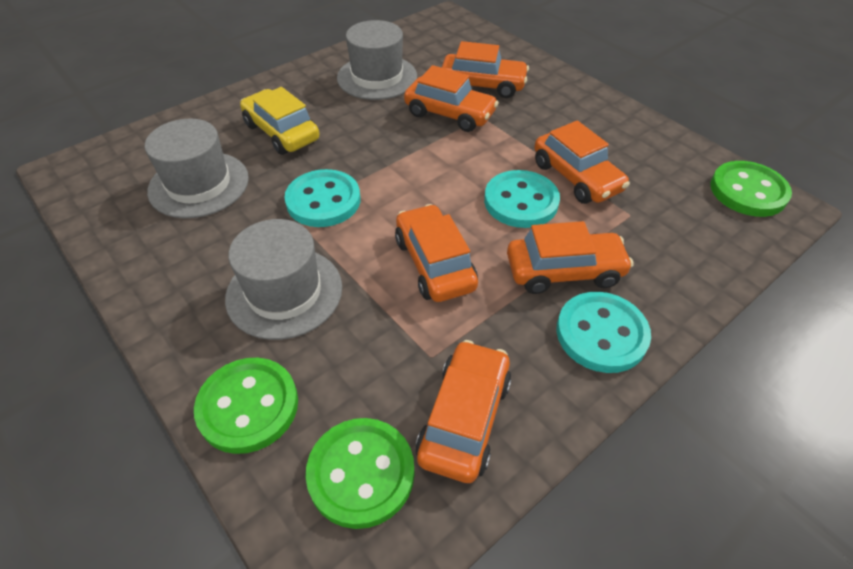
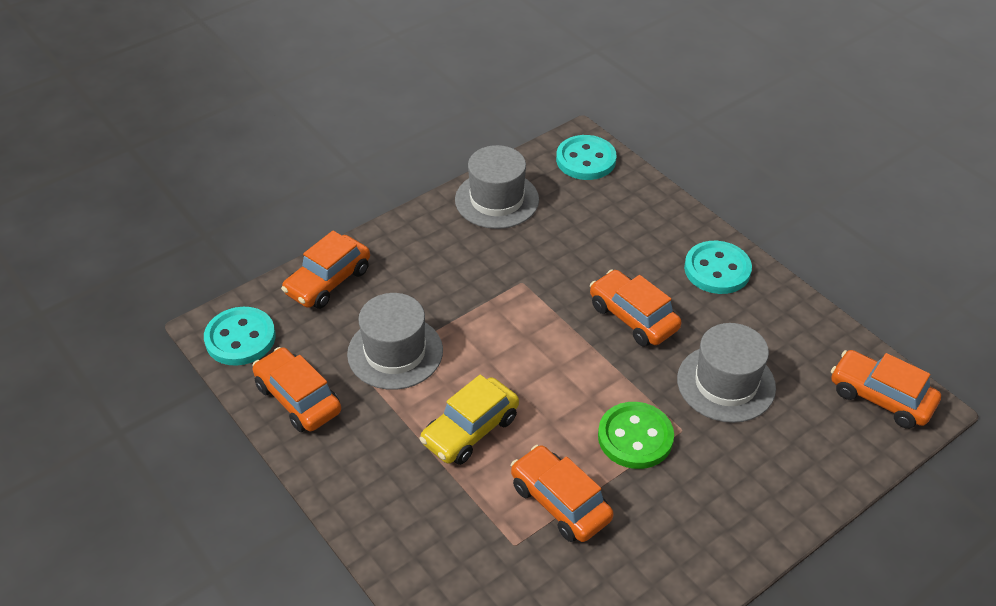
green button: [194,358,298,454] [306,418,415,529] [710,161,792,217] = 3 -> [598,402,674,469] = 1
orange car: [395,204,478,302] [404,65,499,132] [416,340,512,483] [442,41,529,98] [507,221,634,294] [534,121,630,204] = 6 -> [252,347,341,432] [281,231,370,309] [511,445,614,542] [590,270,681,347] [831,350,941,429] = 5

